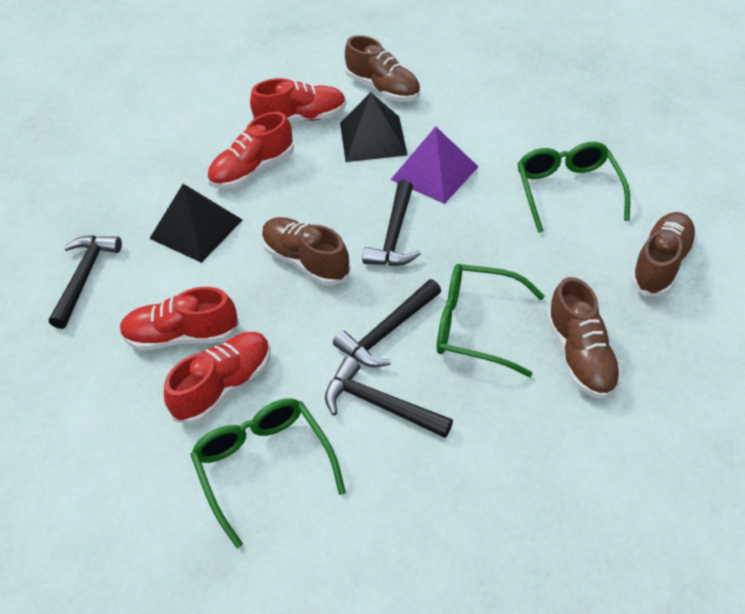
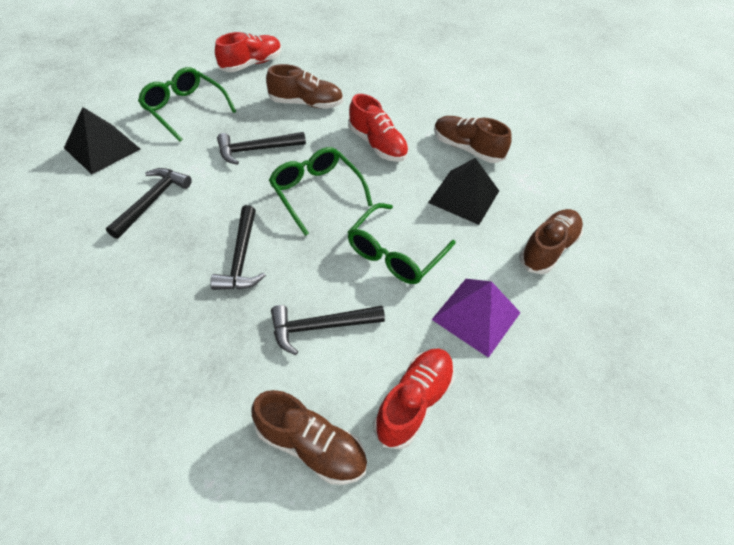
red shoe: [120,287,240,350] [164,332,271,424] [207,112,294,189] [250,78,346,123] = 4 -> [215,32,281,72] [348,94,409,162] [373,348,455,449] = 3

